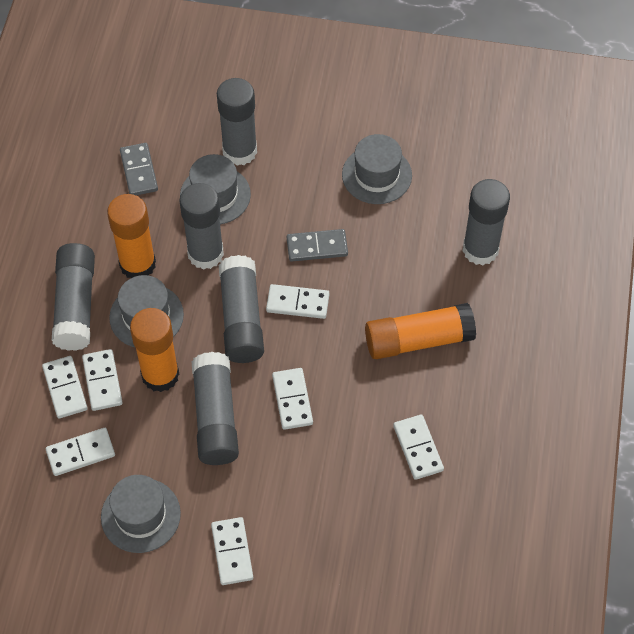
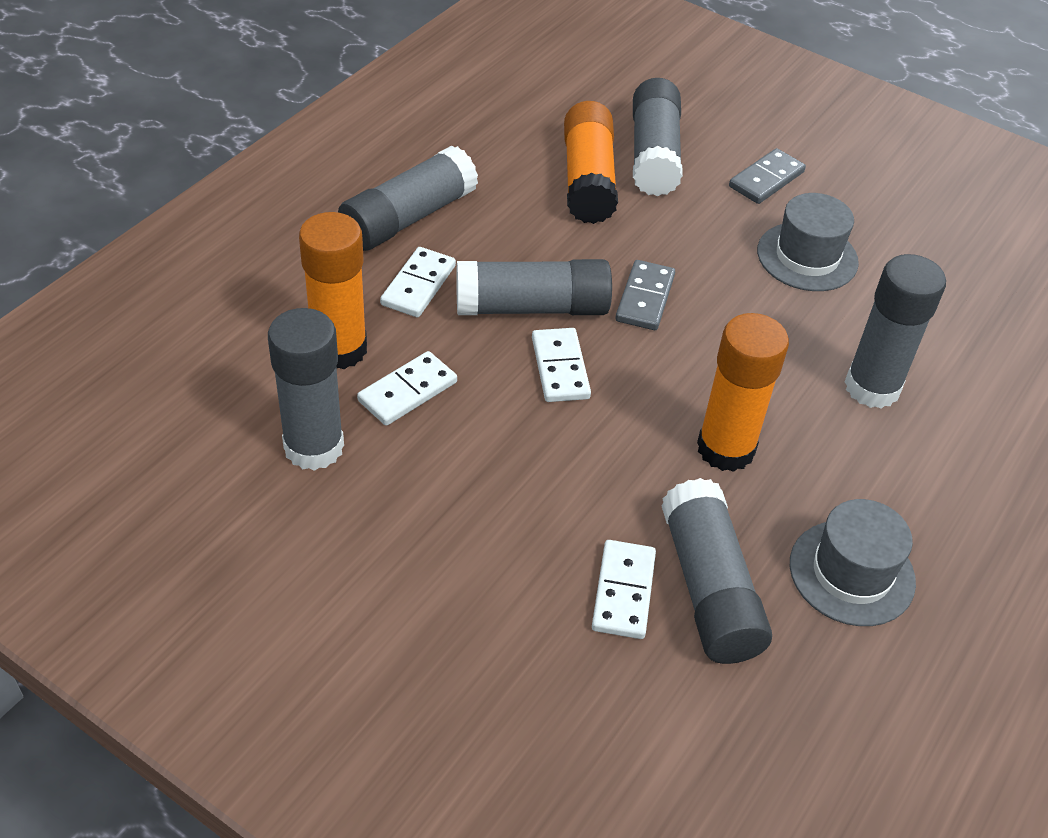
grey hat: [101,475,181,553] [109,275,184,348] [180,154,251,224] [342,134,412,204] = 4 -> [757,193,859,291] [790,499,916,626] = 2
white domino: [42,356,88,418] [46,428,115,476] [82,349,123,411] [211,517,253,585] [266,284,329,319] [272,368,313,430] [393,414,444,480] = 7 -> [357,351,457,426] [380,247,456,317] [532,328,591,402] [592,540,656,639] = 4

